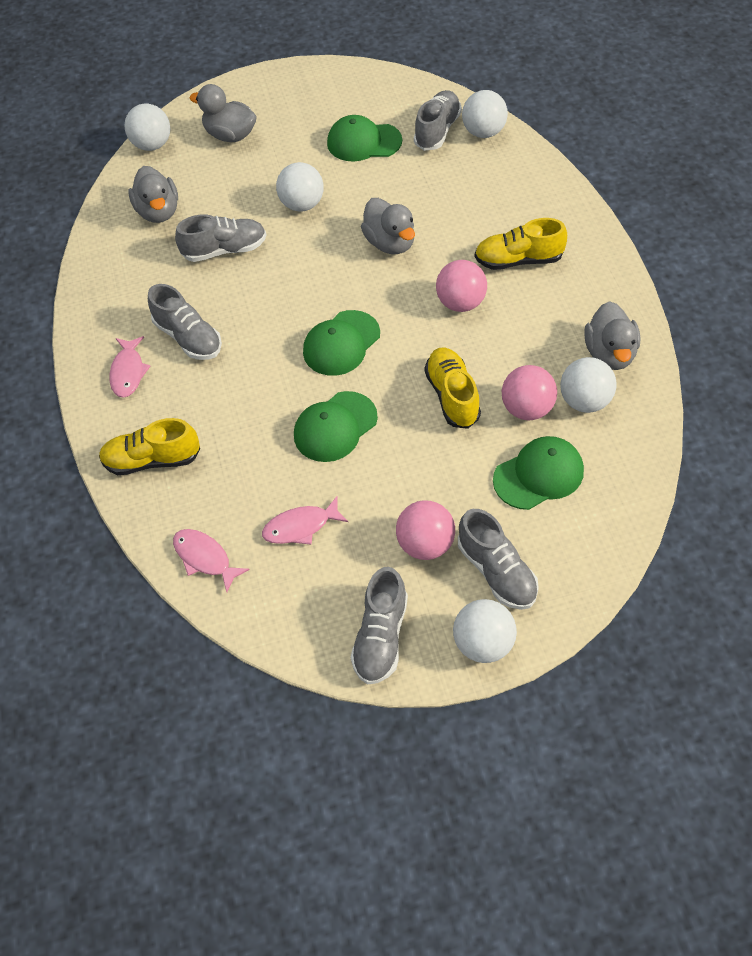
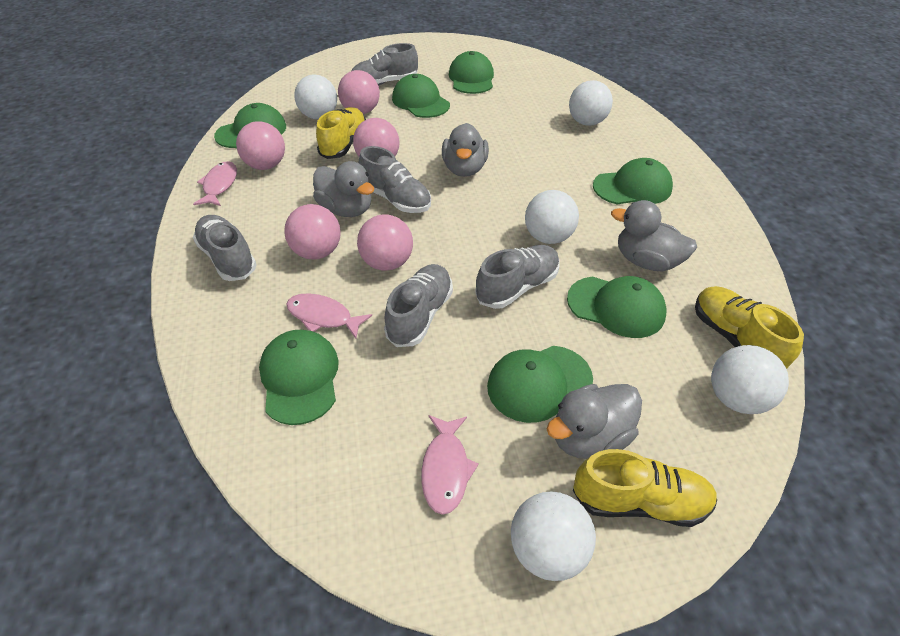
green cap: [294,391,378,462] [303,310,380,376] [327,115,402,162] [493,436,584,510] = 4 -> [214,103,286,148] [259,330,339,425] [392,74,450,118] [449,51,494,94] [487,346,593,423] [567,276,666,338] [593,158,673,204] = 7
pink ball: [396,500,455,560] [436,260,487,312] [502,365,557,420] = 3 -> [236,121,285,170] [284,204,341,259] [338,70,380,114] [353,118,399,157] [357,214,413,271] = 5

